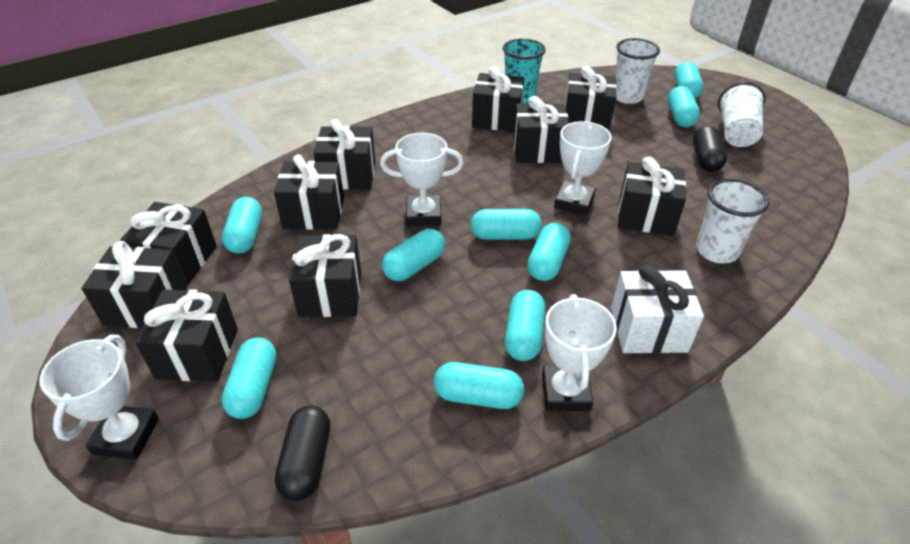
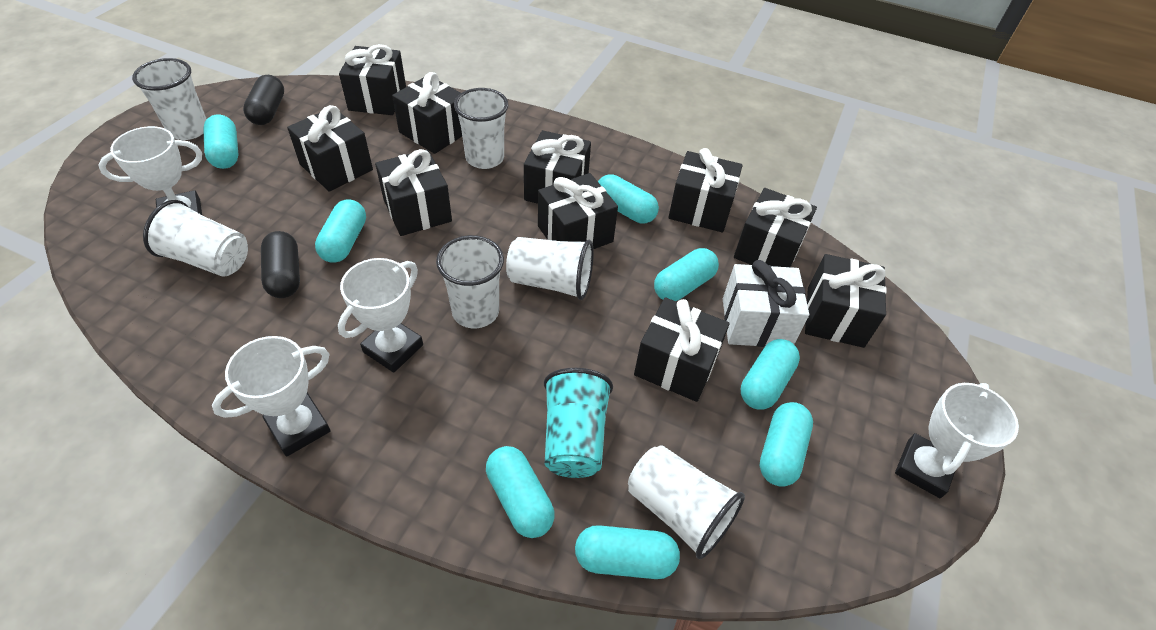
turquoise capsule: [221,337,276,419] [222,197,262,254] [382,229,445,281] [434,362,524,409] [471,209,542,240] [505,290,545,361] [527,222,571,281] [668,86,700,127] [675,62,703,99] = 9 -> [203,114,239,169] [315,199,366,262] [486,446,555,538] [575,525,680,579] [598,174,659,224] [654,248,719,301] [741,339,800,409] [760,402,813,487] = 8
white cup: [615,38,660,104] [696,179,769,263] [718,82,766,147] = 3 -> [132,58,206,140] [143,200,248,277] [436,235,504,328] [454,88,508,169] [506,237,594,300] [628,445,745,559] = 6

